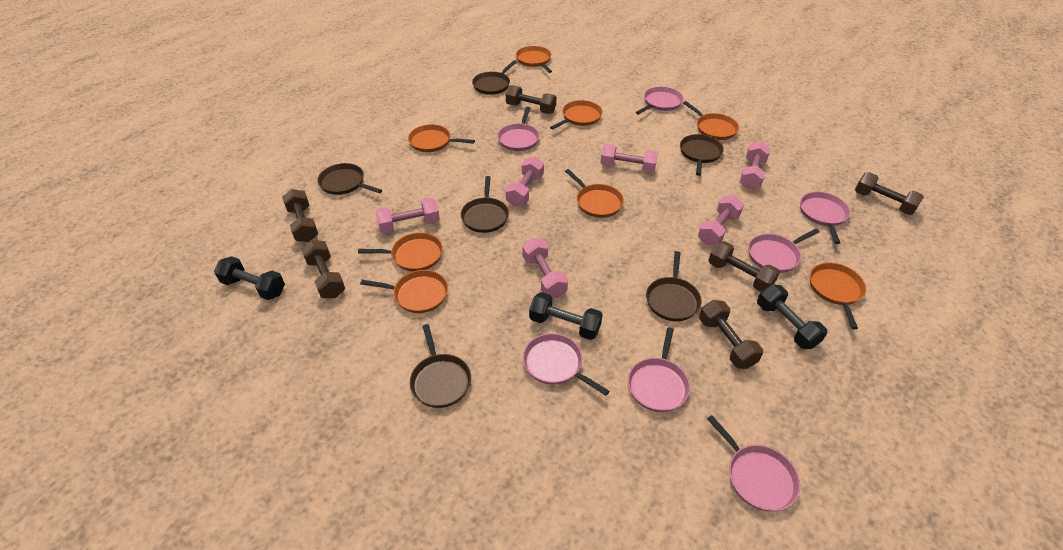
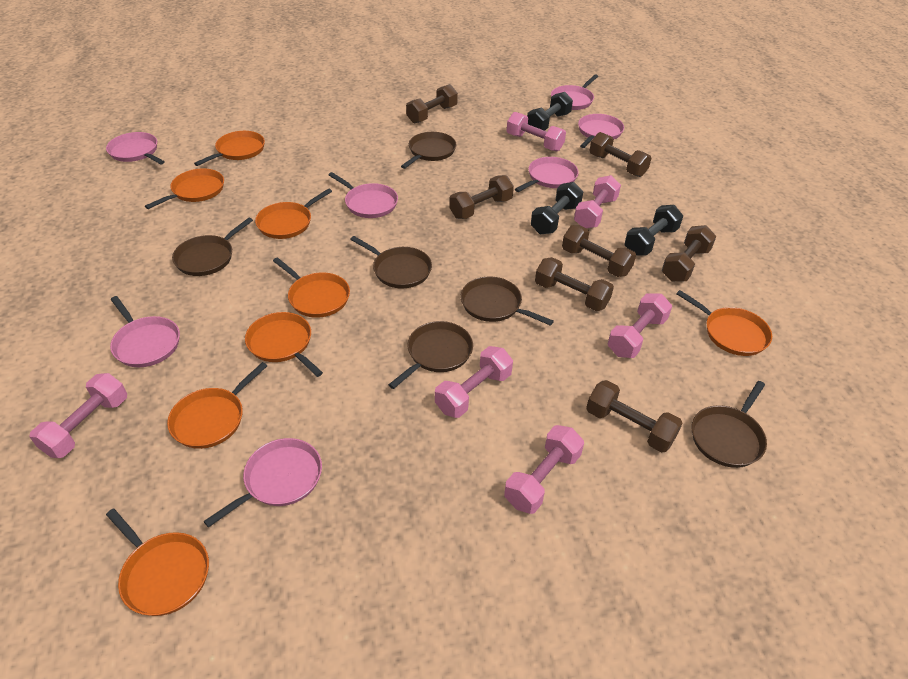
brown dumbbell: [282,189,318,242] [301,240,345,298] [506,85,556,114] [699,300,763,369] [708,241,780,291] [855,172,924,215] = 6 -> [406,84,458,124] [449,175,514,219] [535,257,614,311] [562,225,636,277] [586,380,683,452] [590,132,651,177] [662,225,716,282] = 7

